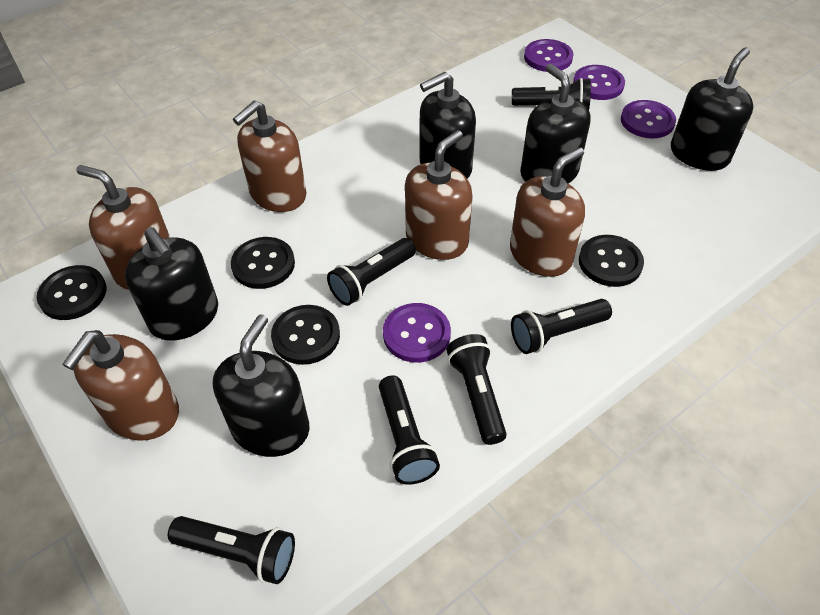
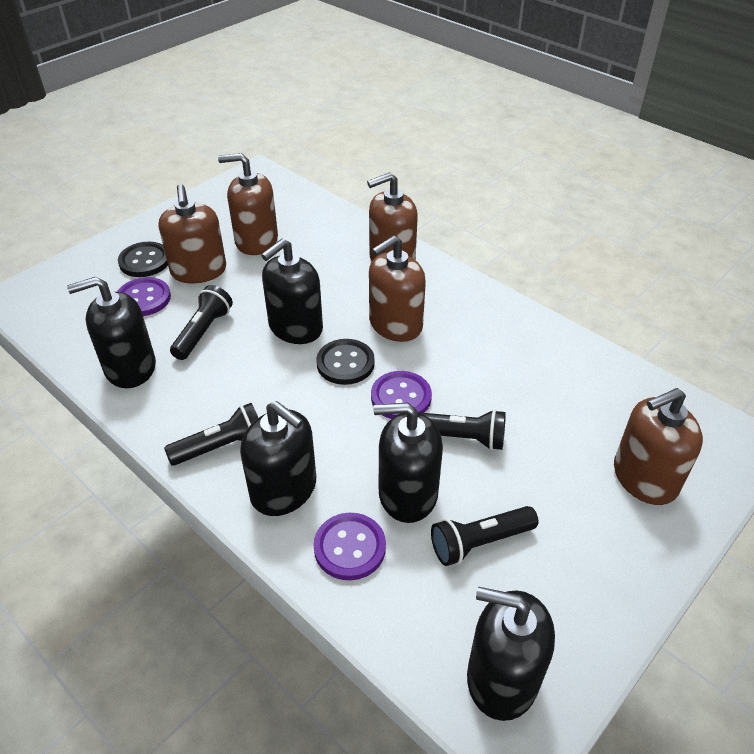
black button: [37,265,106,320] [231,237,295,289] [271,305,340,365] [579,235,644,287] = 4 -> [118,242,168,277] [316,339,375,385] = 2
black flashlight: [168,516,295,584] [327,238,416,306] [379,375,440,485] [446,334,507,445] [511,299,612,354] [512,78,591,110] = 6 -> [164,403,258,466] [170,285,233,360] [418,409,506,450] [431,506,539,566] = 4
purple button: [383,303,451,363] [524,39,574,72] [573,65,625,100] [621,100,676,138] = 4 -> [117,277,171,316] [313,513,386,580] [371,371,432,419] = 3

